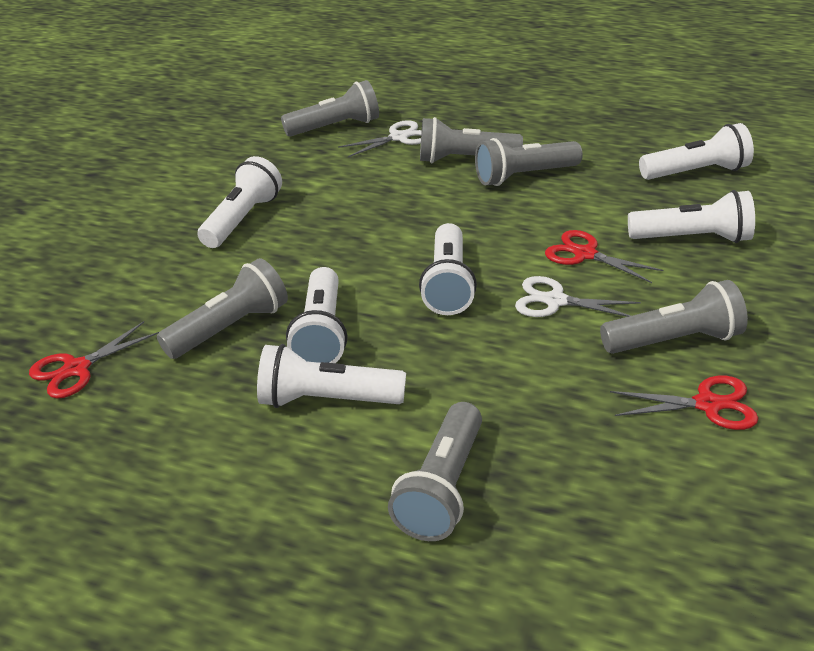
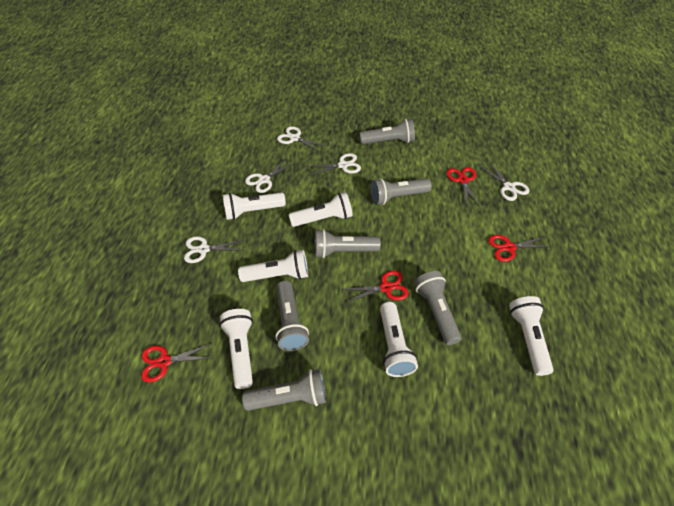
red scissors: [29,321,159,399] [545,230,663,283] [610,376,758,430] = 3 -> [141,343,213,382] [343,271,409,303] [446,167,480,207] [488,235,551,262] = 4
white scissors: [338,120,422,157] [515,276,641,317] = 2 -> [184,236,245,263] [245,158,295,193] [277,126,325,152] [307,153,361,176] [480,163,530,201] = 5

